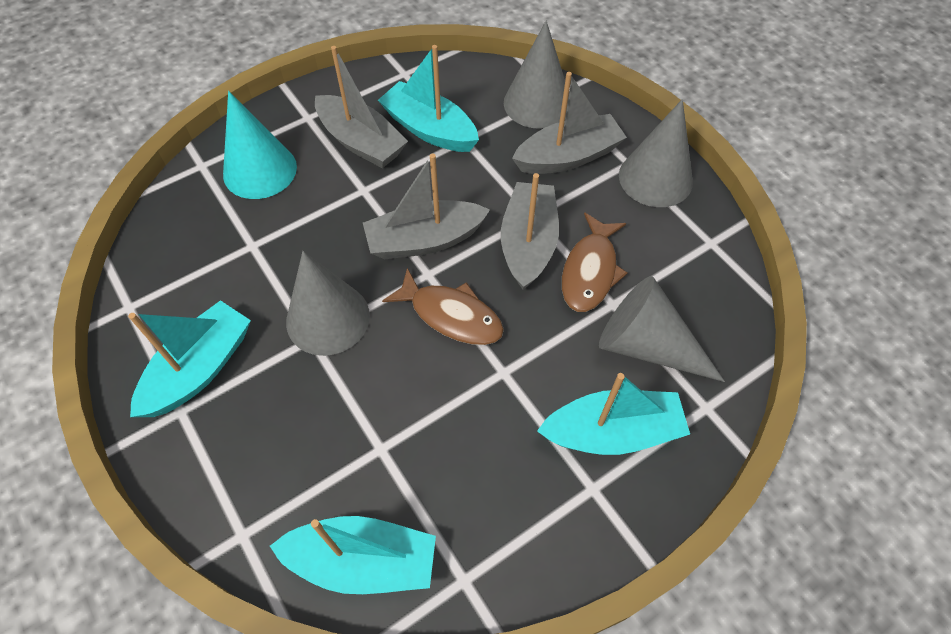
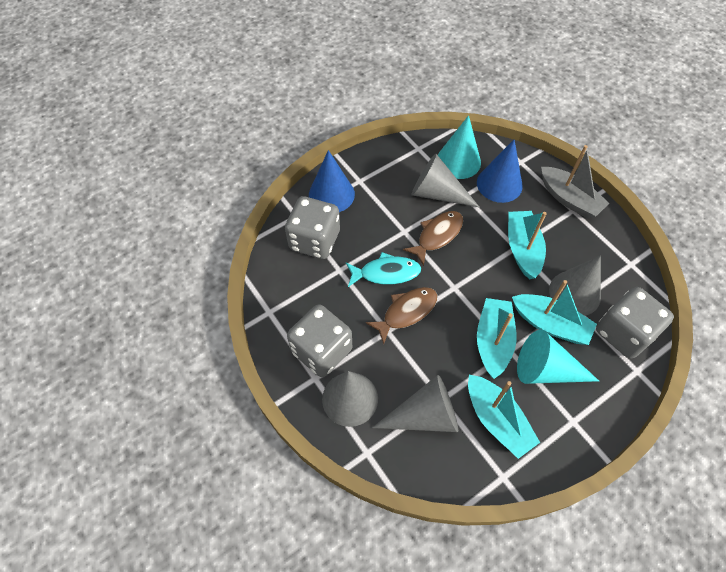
blue cone: none = 0 -> [309,150,355,212] [477,139,523,203] = 2
grey boat: [315,46,408,168] [363,154,490,259] [501,173,559,290] [512,72,627,174] = 4 -> [541,145,609,218] = 1
grey dice: none = 0 -> [285,196,340,259] [287,304,352,377] [596,287,674,359] = 3
turquoise cone: [223,91,297,199] = 1 -> [438,115,481,179] [517,330,599,384] = 2
turquoise fish: none = 0 -> [346,252,421,287] = 1

